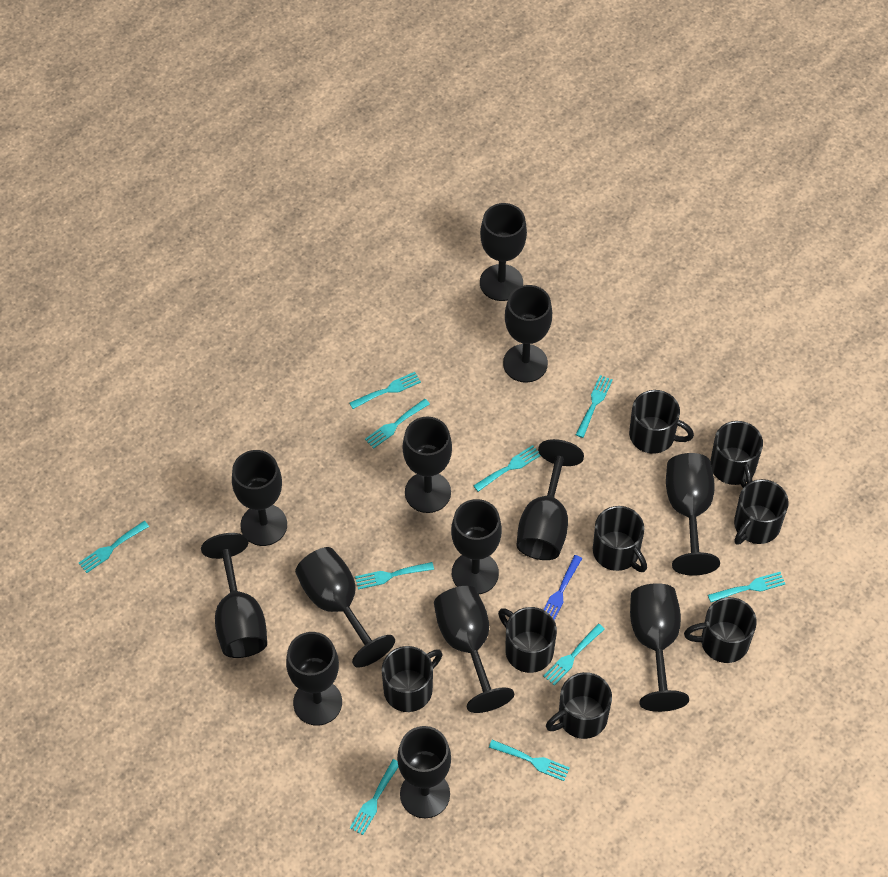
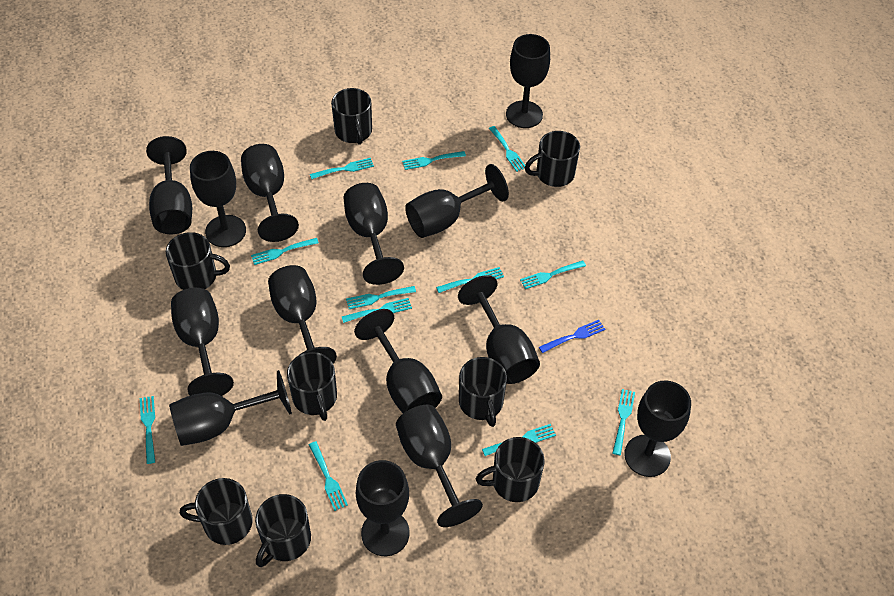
black goblet: [201,533,267,658] [232,450,287,546] [286,632,342,726] [295,547,395,667] [397,726,451,818] [403,417,452,513] [434,586,514,713] [451,499,502,594] [480,203,527,301] [503,285,552,383] [516,439,584,560] [630,583,689,712] [666,453,720,575] = 13 -> [146,136,192,234] [169,370,292,446] [171,288,234,396] [190,151,246,247] [241,144,299,242] [268,265,337,363] [343,183,404,285] [354,309,442,413] [356,460,410,556] [396,405,483,527] [405,164,509,238] [458,275,540,384] [506,34,550,128] [624,380,691,477] = 14
turquoise fork: [79,521,149,573] [349,372,421,409] [350,759,398,835] [355,562,434,589] [365,399,430,449] [473,445,541,492] [489,740,570,781] [543,624,605,685] [576,375,613,438] [708,572,785,602] = 10 -> [140,396,155,464] [251,238,319,265] [309,441,348,511] [310,158,374,179] [342,298,412,323] [346,286,416,309] [402,151,466,170] [436,267,504,293] [482,424,556,456] [489,126,525,172] [520,260,586,289] [612,389,635,455] = 12

